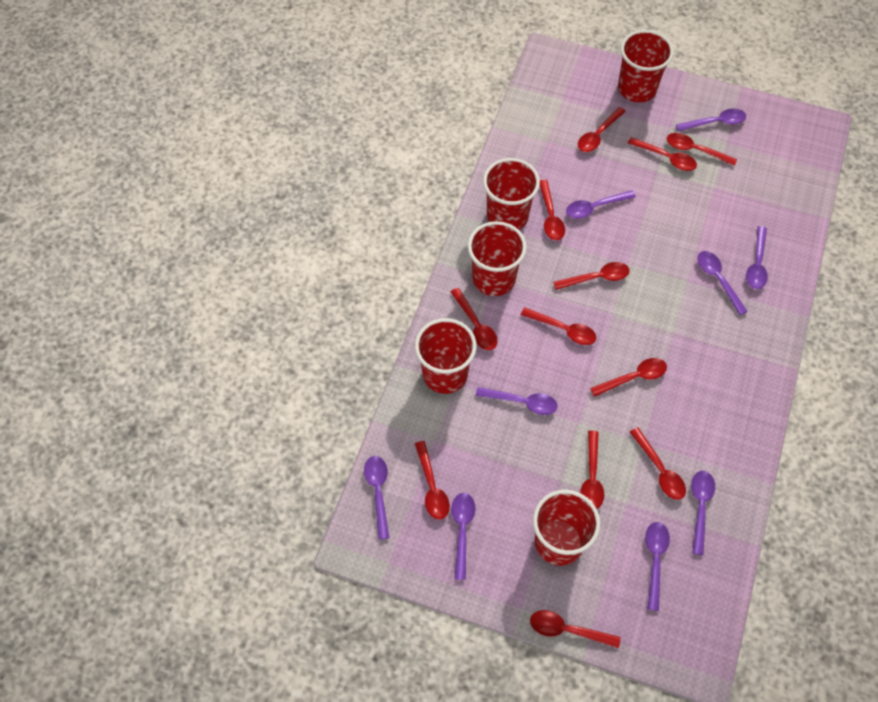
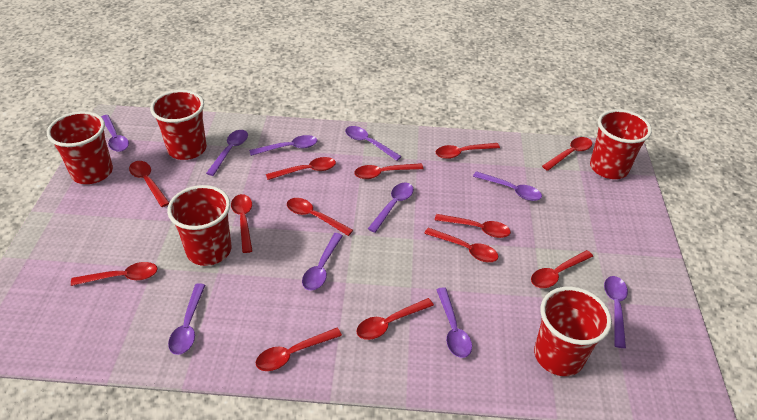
purple spoon: [364,456,389,540] [451,493,476,580] [476,387,558,415] [566,190,636,219] [645,522,670,611] [676,108,746,132] [691,471,715,555] [697,251,748,315] [746,226,768,289] = 9 -> [101,115,129,152] [168,283,205,355] [206,130,248,176] [249,135,317,156] [302,233,343,291] [345,126,402,161] [368,183,414,233] [436,287,472,358] [473,171,542,201] [604,276,628,348] = 10
red spoon: [415,441,450,520] [451,288,498,350] [521,307,596,345] [530,610,621,648] [540,180,565,240] [553,262,630,290] [578,107,626,152] [580,431,604,509] [590,358,667,397] [628,137,697,171] [630,427,686,500] [667,133,737,166] = 12 -> [71,262,158,286] [129,161,169,207] [231,194,252,253] [256,328,342,371] [266,157,336,180] [287,198,353,236] [354,163,423,179] [356,298,434,340] [424,228,499,262] [435,214,511,238] [436,143,500,159] [531,250,593,288] [542,137,592,171] = 13

